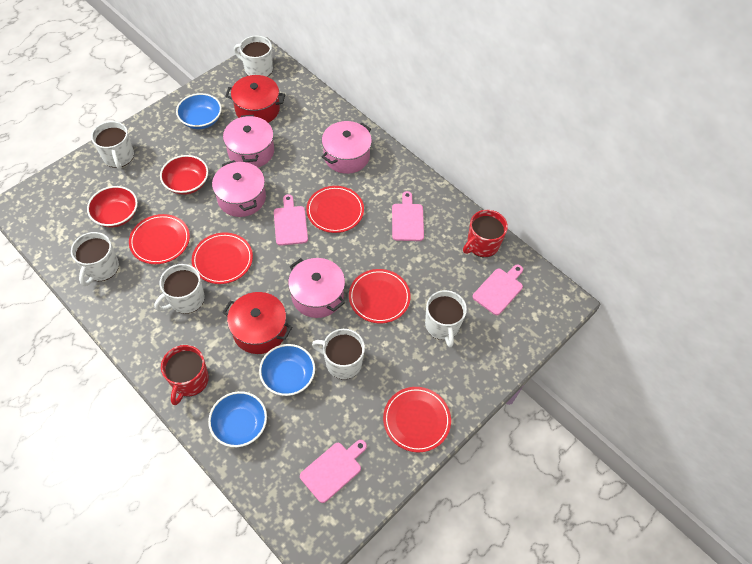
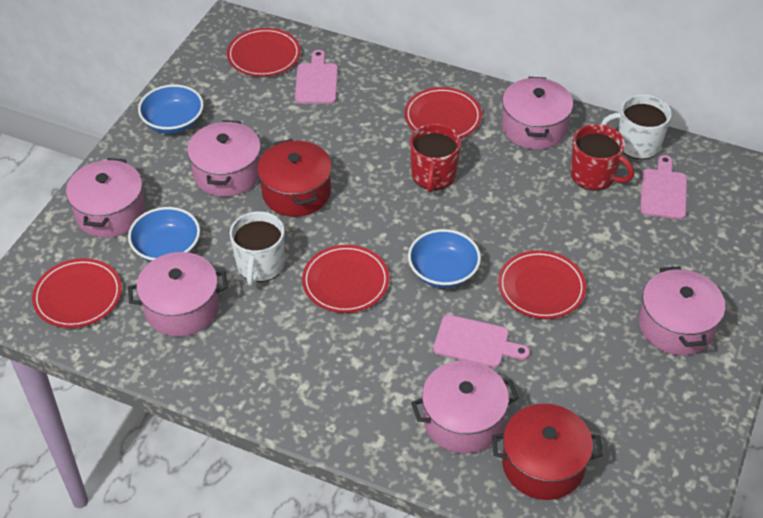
pink cutting board: [274,194,308,246] [300,440,367,503] [392,191,424,241] [473,264,523,315] = 4 -> [295,50,338,104] [433,315,530,367] [640,155,687,219] = 3
pink pot: [212,160,266,217] [223,115,274,167] [288,258,345,318] [322,121,372,174] = 4 -> [66,158,145,238] [128,252,228,337] [187,120,261,197] [411,360,519,453] [502,77,573,149] [639,266,725,355] = 6
red bowl: [87,186,138,227] [160,155,208,195] = 2 -> none = 0
white mug: [71,232,119,286] [91,121,134,170] [154,264,205,314] [234,35,273,77] [312,329,365,379] [425,290,467,347] = 6 -> [230,211,285,286] [601,94,672,159] = 2

